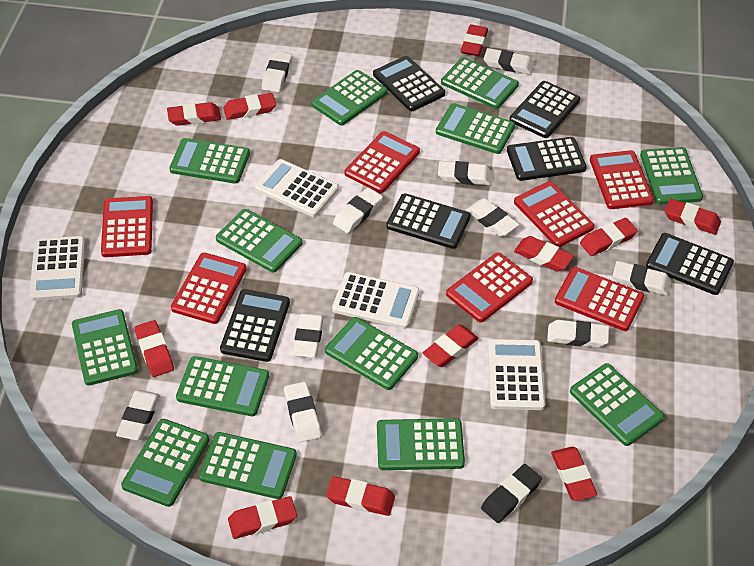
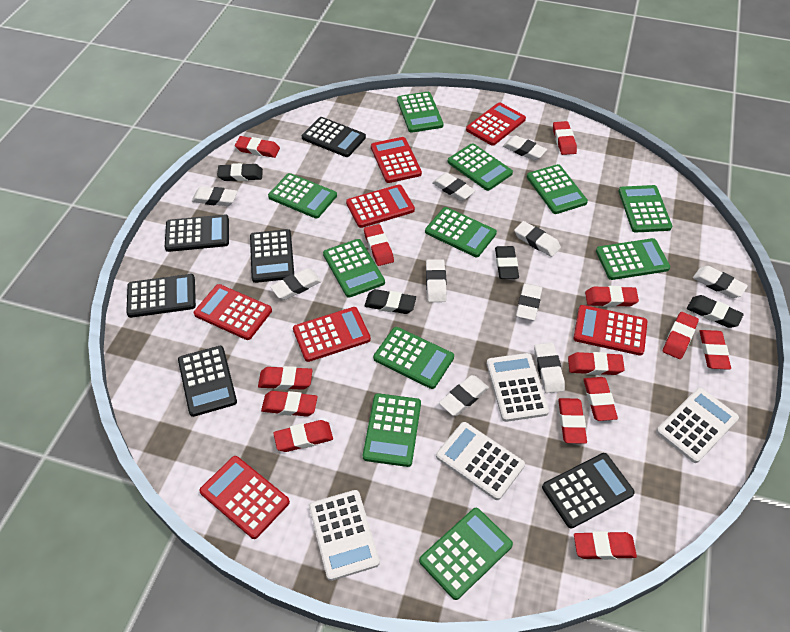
black eraser: [481,464,542,523] = 1 -> [217,163,263,181] [365,289,416,314] [495,246,519,279] [687,295,744,328] = 4
green calculator: [72,309,138,386] [121,419,209,507] [169,138,250,184] [176,356,269,416] [199,432,297,499] [216,209,302,272] [311,70,388,126] [325,317,418,390] [377,418,465,470] [436,103,515,154] [441,57,519,109] [570,363,664,446] [640,147,703,205] = 13 -> [268,173,337,219] [323,239,385,298] [363,393,421,467] [373,327,454,389] [397,92,443,133] [419,508,513,600] [425,207,497,257] [448,143,513,191] [527,164,588,214] [596,238,670,280] [618,185,672,232] = 11
red eraser: [134,320,174,377] [167,102,221,126] [223,93,276,120] [228,496,297,539] [326,476,395,516] [423,324,479,367] [460,24,488,56] [514,236,574,272] [551,447,598,501] [580,218,638,256] [665,198,721,235] = 11 -> [235,136,280,158] [258,366,312,390] [261,391,318,417] [273,420,333,452] [364,224,394,266] [553,121,577,155] [558,398,587,444] [568,352,625,375] [574,531,637,560] [583,377,618,421] [585,286,639,307] [663,312,699,359] [699,330,731,370] = 13

